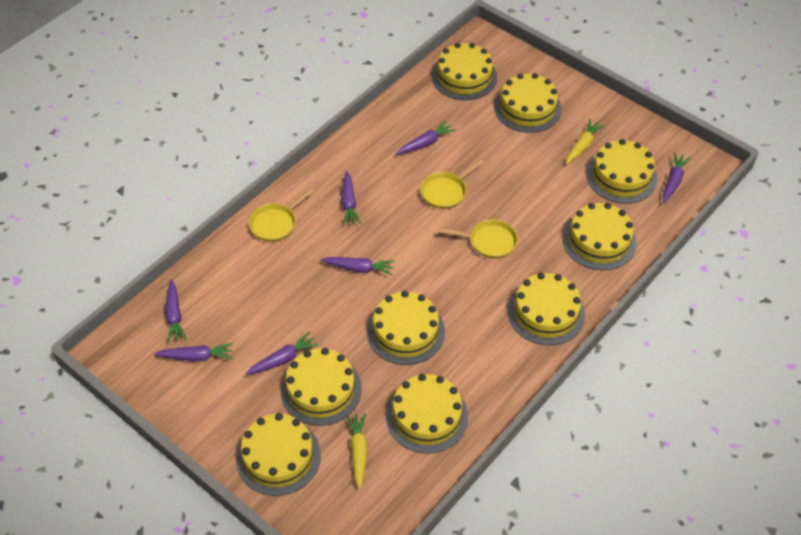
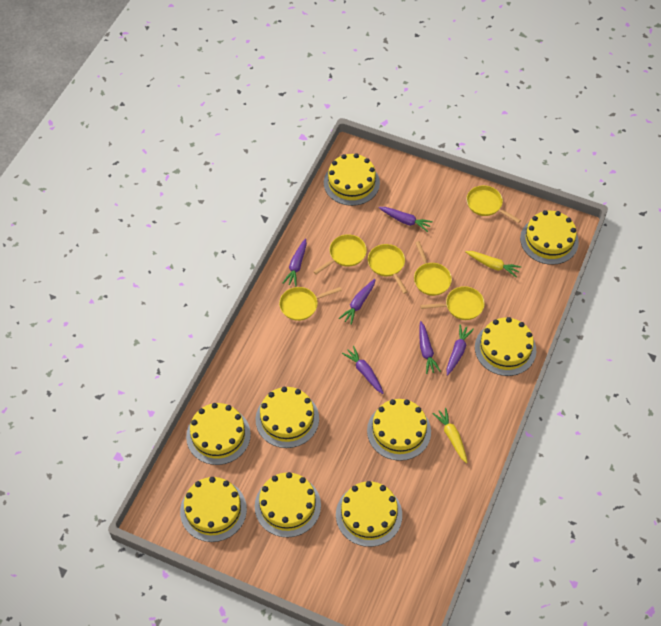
purple carrot: [155,343,233,361] [165,280,187,343] [246,332,319,375] [321,257,395,275] [341,171,361,226] [396,121,456,154] [663,153,691,204] = 7 -> [283,238,307,286] [339,279,376,325] [342,346,384,394] [379,207,433,232] [419,321,441,374] [447,324,474,376] = 6
yellow pan: [249,188,314,242] [421,159,484,209] [439,219,518,259] = 3 -> [279,287,342,321] [313,234,367,274] [368,244,408,294] [414,241,452,296] [420,286,485,320] [466,185,521,223] = 6

